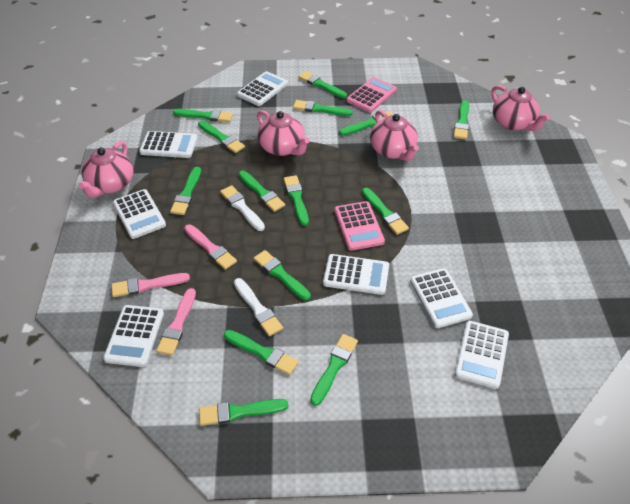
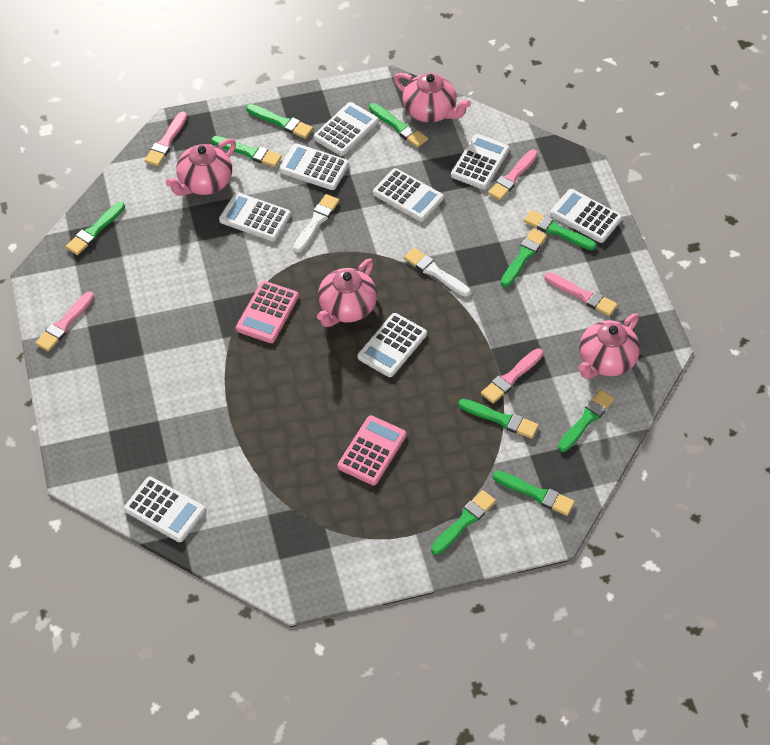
green brush: [170,167,201,215] [173,109,233,122] [198,121,245,153] [199,399,288,426] [224,330,299,375] [238,171,285,212] [254,250,311,300] [283,175,309,226] [293,100,353,116] [298,71,347,98] [310,334,358,406] [339,111,393,136] [362,188,409,235] [454,100,469,140] = 14 -> [66,202,125,255] [211,136,282,167] [246,104,313,139] [369,103,428,148] [431,490,496,555] [458,399,539,439] [493,471,575,516] [501,228,547,287] [524,210,596,250] [558,390,614,452] = 10
pink brush: [111,273,190,297] [156,288,196,356] [184,224,237,270] = 3 -> [35,292,94,352] [144,112,187,166] [481,348,543,404] [488,150,538,200] [545,272,618,316] = 5
white calculator: [103,305,164,367] [113,189,166,239] [139,131,197,158] [237,71,288,106] [323,254,389,295] [410,268,473,328] [455,321,509,389] = 7 -> [124,477,205,542] [219,192,291,241] [279,143,349,190] [313,102,378,156] [358,313,427,377] [373,168,444,222] [451,134,510,190] [550,189,622,243] = 8

